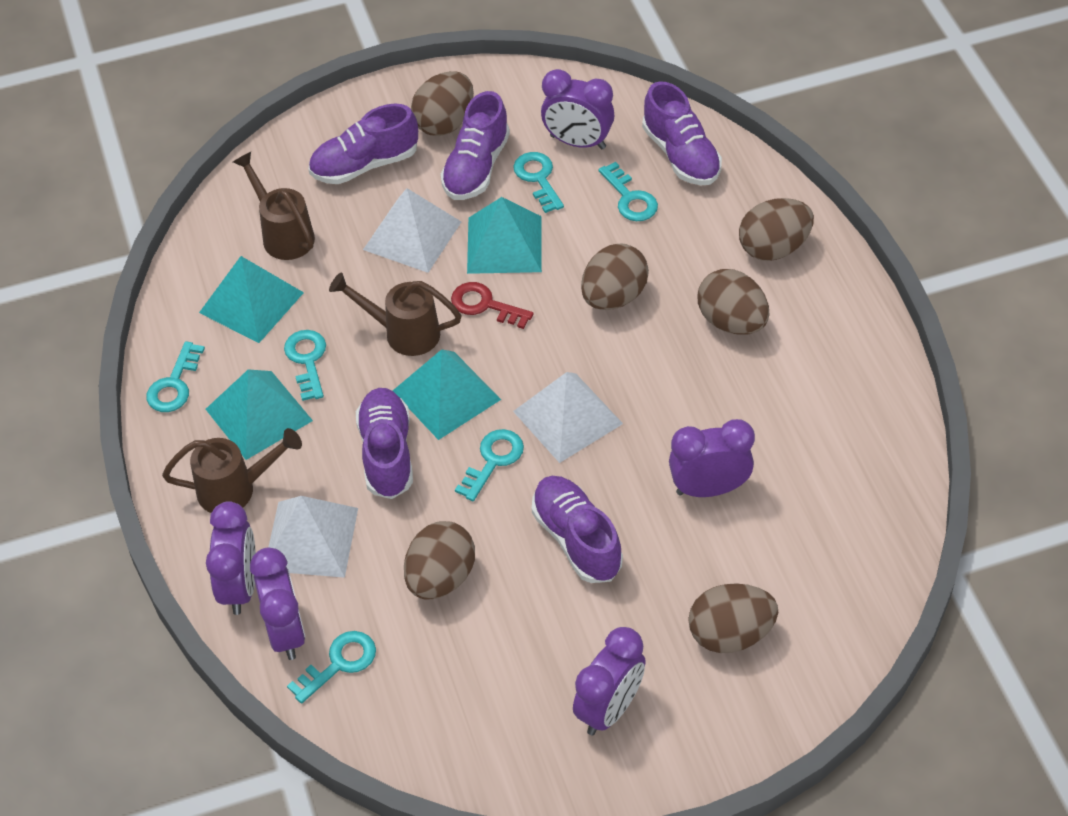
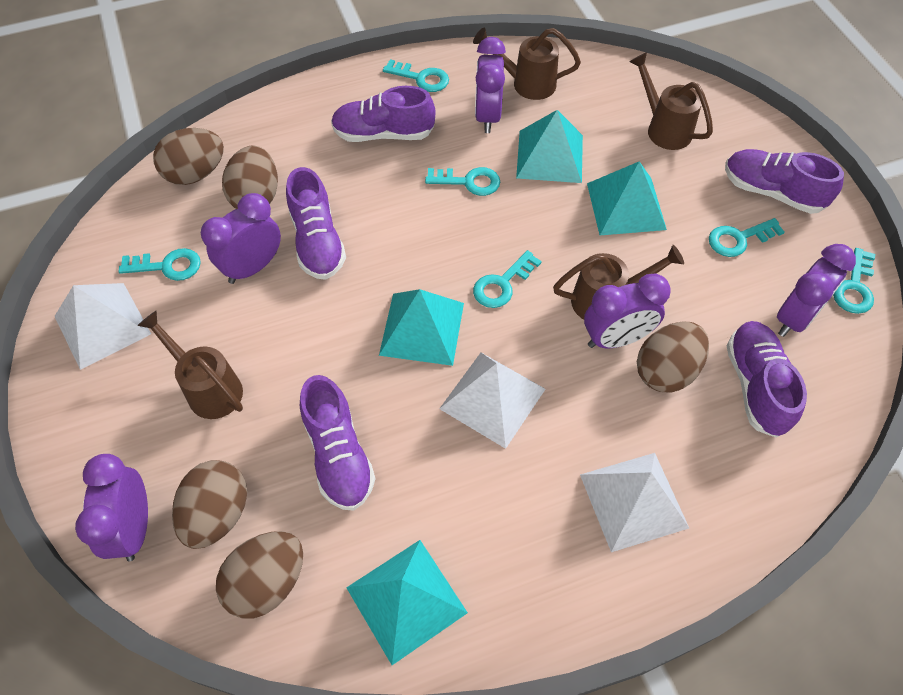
brown egg: [404,521,475,600] [411,71,474,136] [581,243,649,310] [688,583,778,653] [698,269,769,335] [739,198,814,261] = 6 -> [153,128,224,185] [172,460,247,549] [216,531,303,619] [222,146,278,209] [637,322,709,393] = 5
brown watering can: [162,428,302,513] [233,152,315,260] [329,272,462,356] = 3 -> [137,311,243,419] [473,28,581,100] [553,245,684,320] [629,52,713,150] = 4
red key: [451,282,534,329] = 1 -> none = 0

